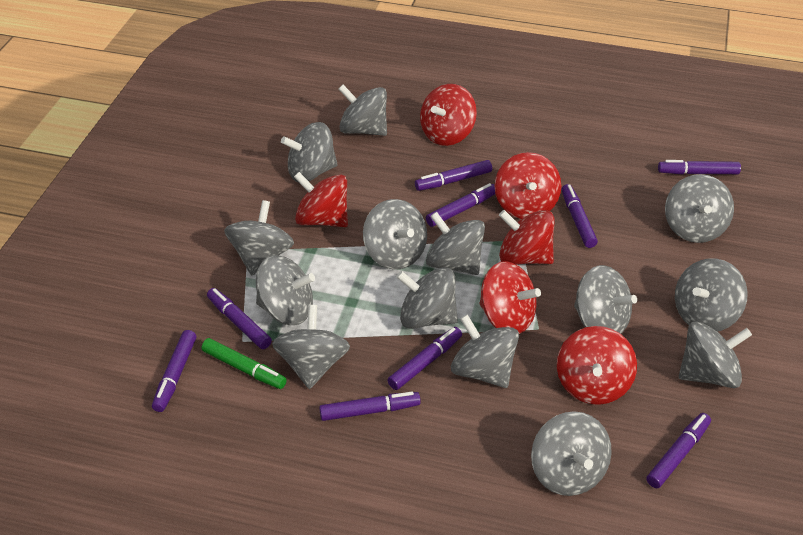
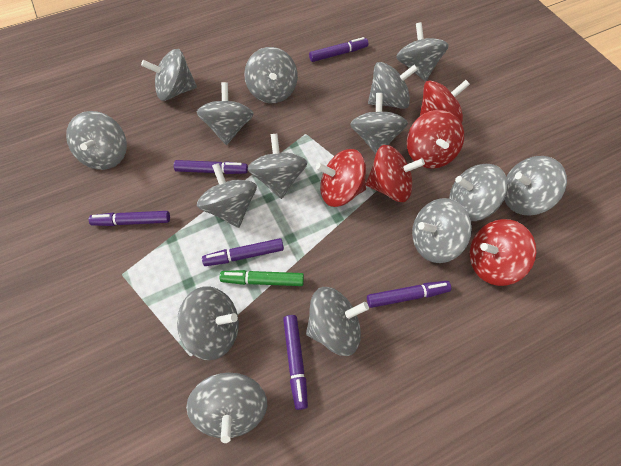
grey spinning top: [224,200,294,275] [256,255,315,325] [272,305,350,389] [281,122,338,183] [338,85,387,136] [363,199,427,269] [396,267,458,329] [426,212,485,275] [451,314,519,388] [531,411,612,496] [574,265,637,334] [665,174,734,243] [675,258,748,332] [679,322,752,388] = 14 -> [66,111,127,170] [141,49,197,101] [177,286,239,360] [186,373,267,443] [197,82,254,145] [197,163,257,228] [244,47,298,103] [247,134,308,199] [306,287,369,356] [350,93,408,154] [368,62,418,109] [396,22,449,81] [412,198,472,263] [449,164,508,221] [504,156,567,216] = 15
purple marker: [152,330,196,412] [207,288,272,349] [319,391,421,421] [387,327,462,390] [415,160,492,191] [426,183,495,227] [561,184,598,248] [646,413,711,488] [658,160,741,175] = 9 -> [89,211,170,226] [174,160,248,174] [202,238,284,266] [283,315,308,410] [309,37,369,62] [367,281,451,308] = 6
red spinning top: [294,172,348,227] [420,84,477,146] [479,261,541,334] [494,152,561,219] [499,210,555,265] [557,326,637,405] = 6 -> [316,149,366,207] [366,145,425,202] [407,110,464,169] [420,80,470,123] [470,219,536,286] = 5

